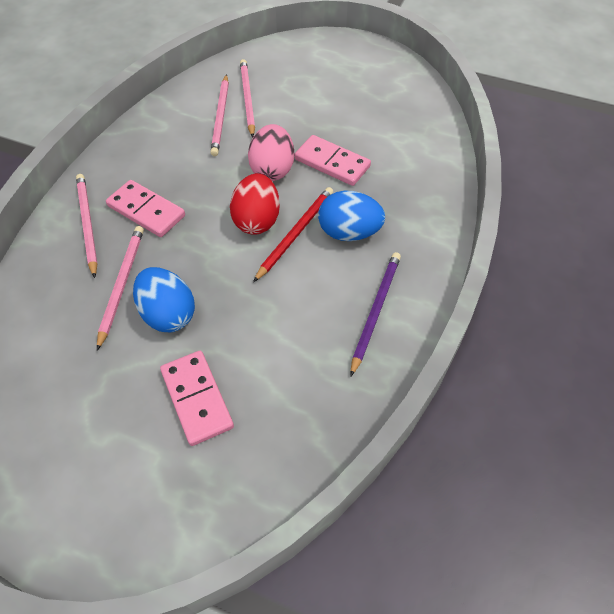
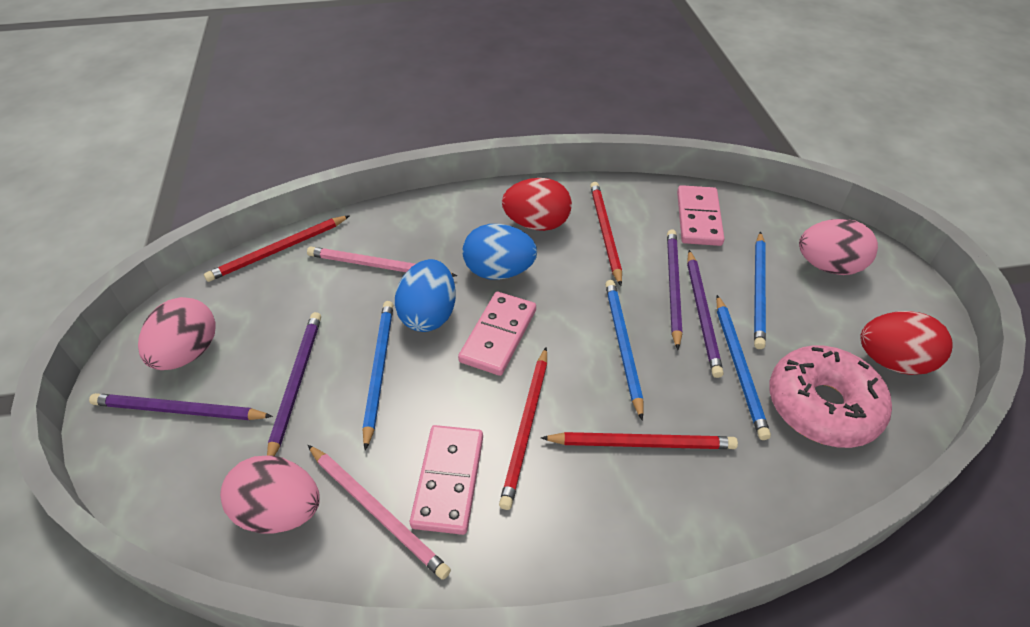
blue pencil: none = 0 -> [363,301,393,451] [605,280,643,421] [716,295,771,440] [754,232,766,349] = 4
pink donut: none = 0 -> [769,345,892,448] = 1
pink egg: [248,124,294,181] = 1 -> [138,297,216,370] [220,455,320,534] [799,219,878,275] = 3
pink pencil: [76,174,98,278] [97,226,144,350] [210,74,229,156] [240,59,255,138] = 4 -> [307,246,457,277] [308,445,451,580] = 2
purple pencil: [350,252,401,377] = 1 -> [89,393,273,420] [267,312,321,456] [667,229,682,350] [687,250,724,378] = 4
red egg: [230,173,280,235] = 1 -> [502,178,572,231] [860,311,953,375] = 2
red pencil: [253,187,333,282] = 1 -> [204,215,350,282] [499,348,547,510] [541,432,738,449] [590,182,622,286] = 4

